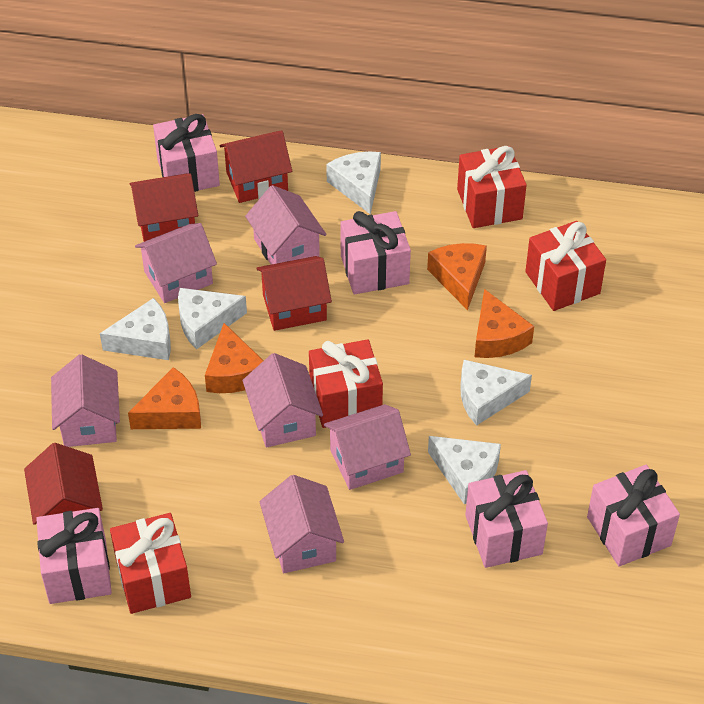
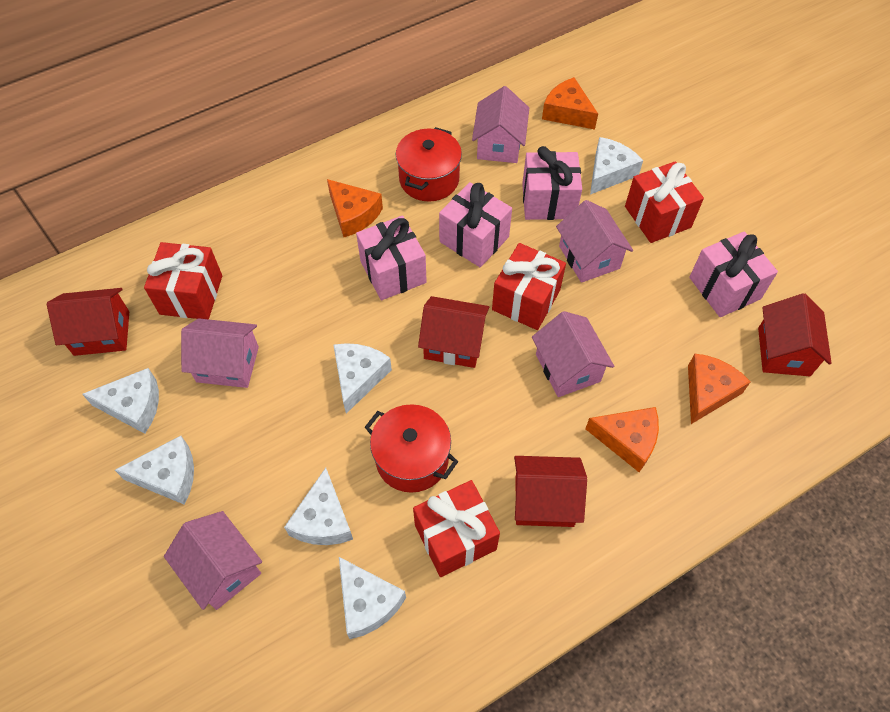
pink gift: [36,508,112,604] [153,114,220,192] [340,211,411,295] [465,470,548,568] [587,465,680,567] = 5 -> [356,215,427,300] [439,182,512,267] [522,146,582,220] [689,231,778,317] = 4
pink house: [51,354,120,447] [135,223,217,303] [242,353,323,447] [245,185,326,265] [259,475,344,573] [324,404,411,490] = 6 -> [164,511,262,610] [181,318,259,388] [472,86,529,163] [532,311,614,397] [556,200,633,283] = 5
red pot: none = 0 -> [365,404,458,493] [396,127,462,202] = 2
white cheese: [100,298,171,360] [178,288,247,349] [326,152,381,214] [428,436,501,505] [460,360,532,426] = 5 -> [82,368,159,434] [115,436,194,505] [284,468,353,545] [334,343,392,414] [339,557,406,639] [590,137,643,195] = 6

